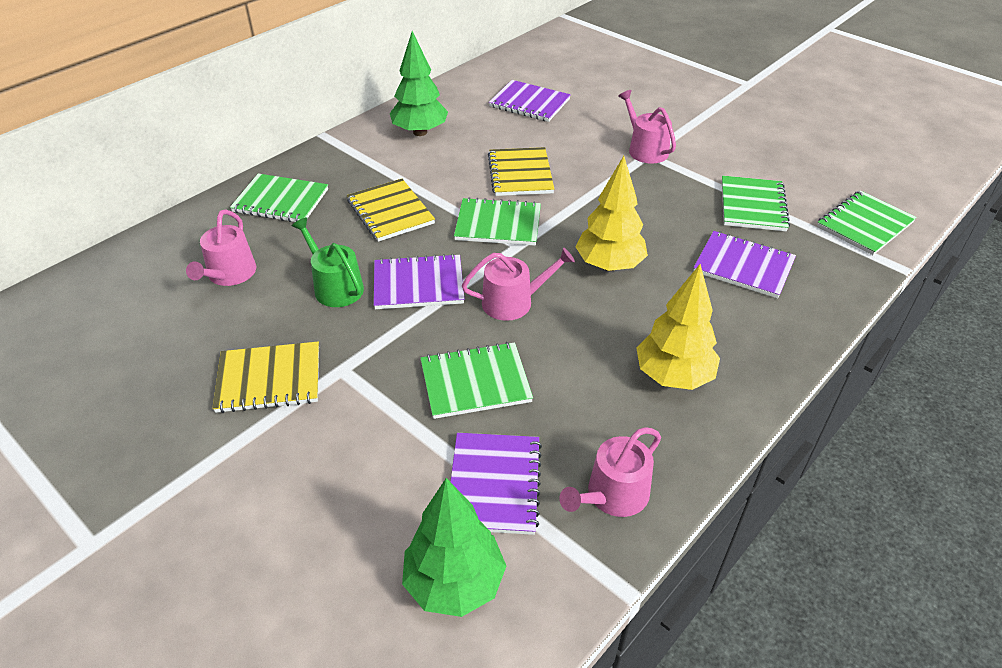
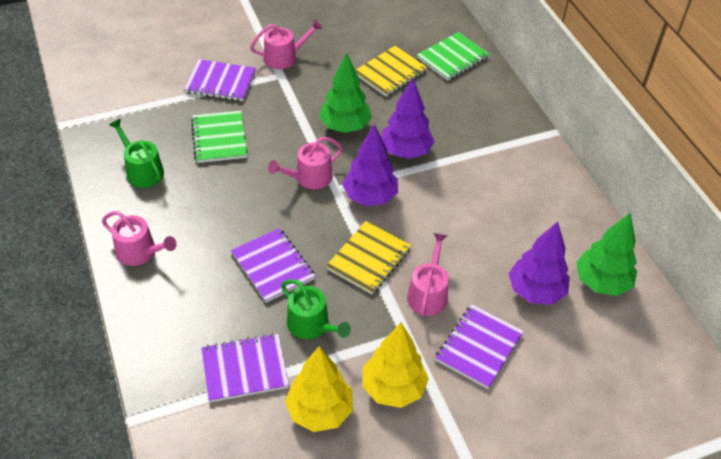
green notebook: [230,173,328,222] [420,342,533,419] [454,197,541,246] [722,176,790,232] [817,190,917,255] = 5 -> [191,111,247,163] [417,32,490,80] = 2
green watering can: [292,217,364,307] = 1 -> [109,119,164,188] [281,280,351,339] = 2
purple tree: none = 0 -> [342,124,398,206] [381,79,434,159] [509,222,570,305] = 3
yellow notebook: [212,342,319,413] [347,179,435,242] [488,147,554,196] = 3 -> [326,221,411,294] [355,46,428,97] = 2

